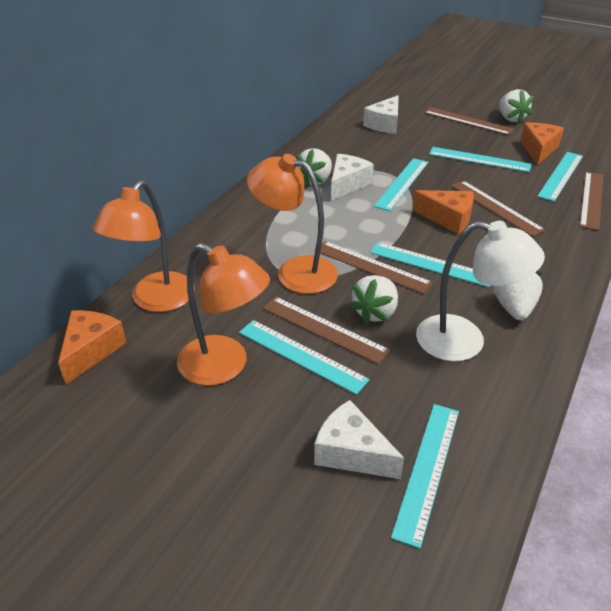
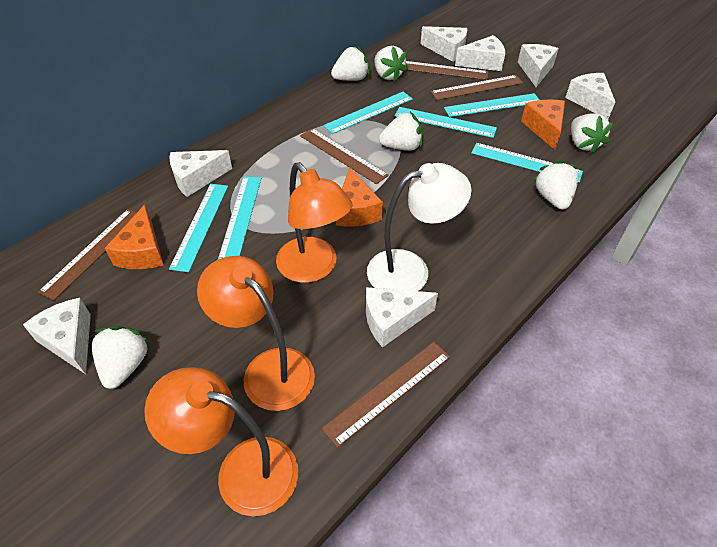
white cheese: [314,400,404,479] [331,154,374,201] [363,95,399,134] = 3 -> [23,298,91,374] [169,150,232,197] [366,287,438,348] [421,26,467,62] [455,35,505,71] [518,44,559,87] [565,73,615,119] = 7
white strawberry: [296,148,332,187] [348,275,398,324] [494,271,543,320] [499,89,534,124] = 4 -> [92,326,150,389] [331,46,370,81] [375,46,408,82] [379,112,423,151] [533,160,578,210] [571,113,613,154] = 6

